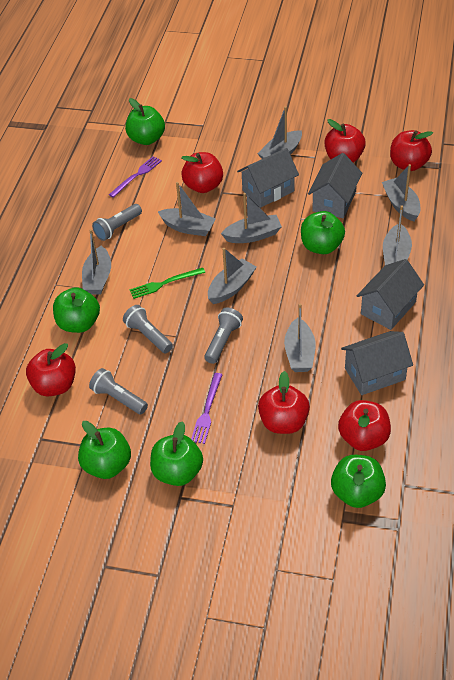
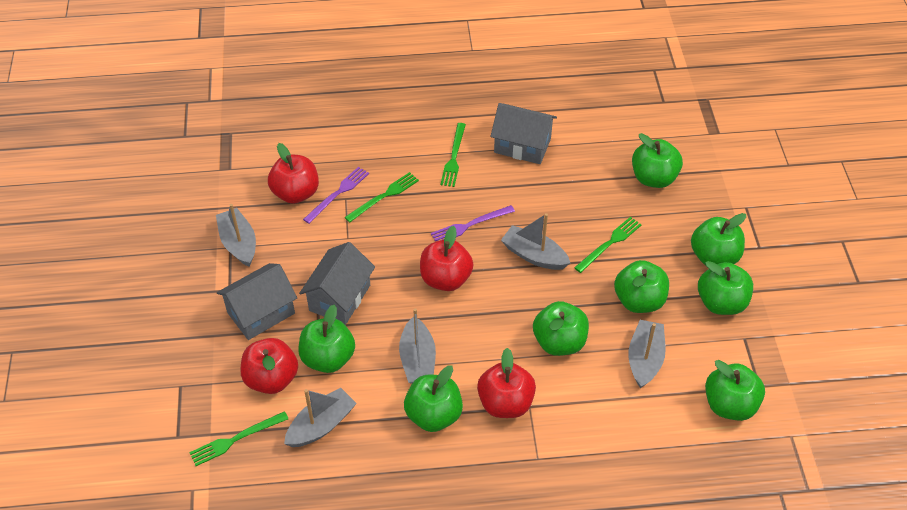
green apple: [53,287,100,333] [78,421,131,479] [125,98,165,145] [150,421,203,486] [301,211,345,254] [331,455,386,508] = 6 -> [298,305,355,373] [404,365,463,432] [533,301,589,356] [614,260,669,313] [632,133,683,188] [691,213,746,265] [698,261,753,315] [705,360,765,421] = 8
green fork: [129,268,205,299] = 1 -> [189,411,288,466] [345,172,419,222] [440,123,466,187] [574,217,641,273] = 4
grey boat: [82,229,111,295] [158,182,216,236] [208,248,257,304] [221,193,282,243] [257,106,302,159] [284,303,316,372] [382,164,421,222] [383,205,412,265] = 8 -> [216,204,256,267] [284,388,357,447] [399,308,436,384] [501,213,570,270] [628,320,666,388] = 5
grey flashlight: [89,368,148,414] [92,204,142,241] [123,305,173,353] [204,308,243,364] = 4 -> none = 0
grey house: [237,148,299,208] [308,153,362,218] [341,331,413,395] [357,259,424,330] = 4 -> [217,263,297,340] [299,242,375,325] [490,103,557,164] = 3
red apple: [26,343,76,397] [181,152,223,193] [258,371,310,434] [324,119,366,163] [338,400,391,451] [390,130,433,171] = 6 -> [241,338,298,394] [268,143,319,204] [420,226,474,291] [477,348,536,418] = 4

